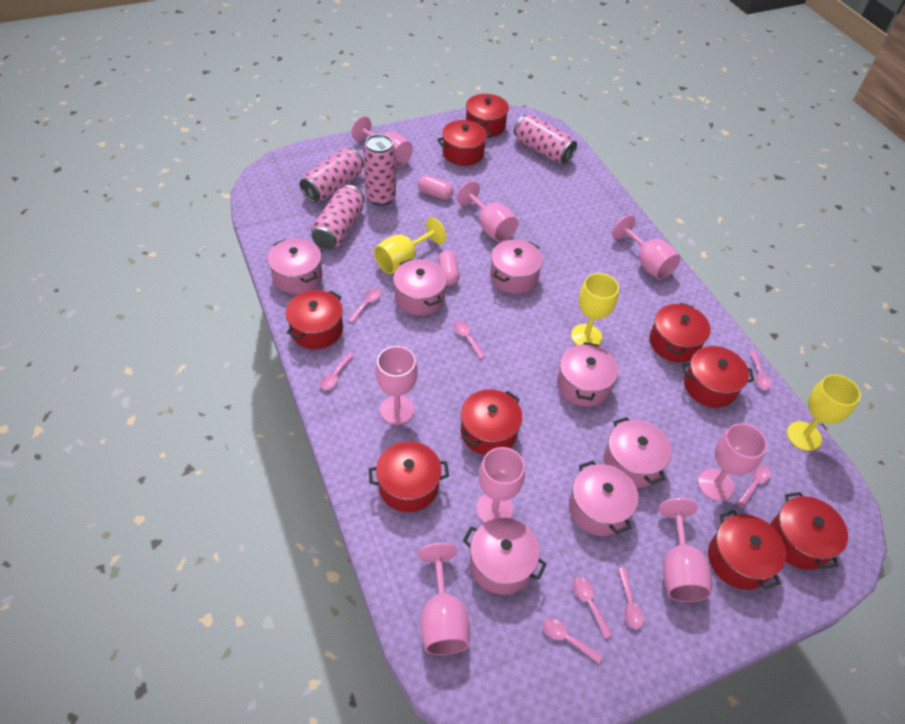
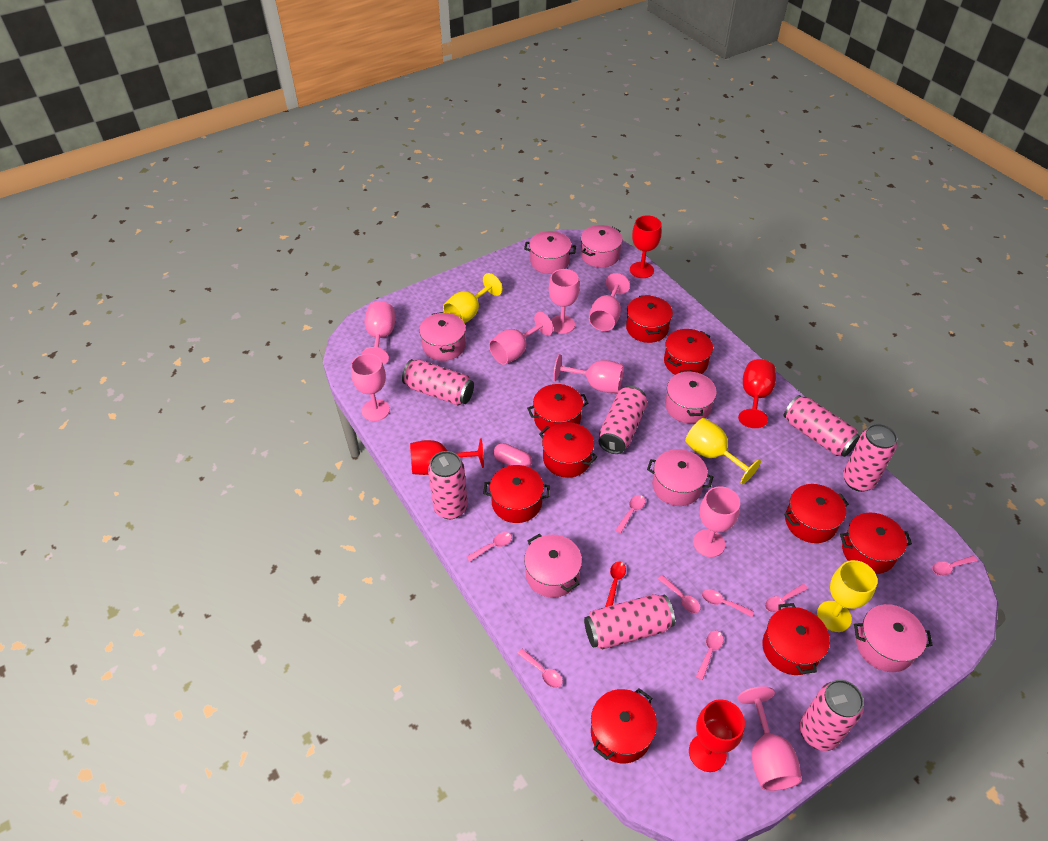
pink can: [300,148,364,203] [311,185,365,249] [363,134,396,206] [514,114,577,164] = 4 -> [402,359,474,406] [428,451,468,519] [584,594,675,650] [598,386,647,454] [783,395,860,457] [799,680,864,751] [843,424,897,492] = 7
pink capsule: [418,175,454,200] [438,250,460,286] = 2 -> [493,443,532,468] = 1
red goblet: none = 0 -> [410,438,484,475] [630,215,662,278] [689,699,745,772] [738,359,776,428] = 4
red spoon: none = 0 -> [605,561,626,607] = 1

